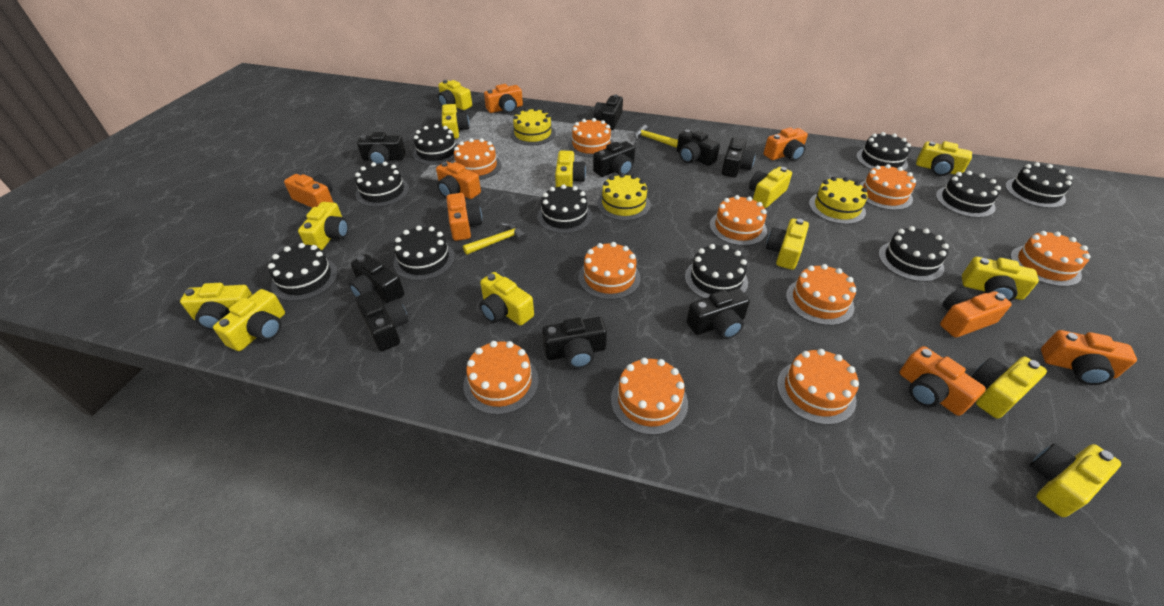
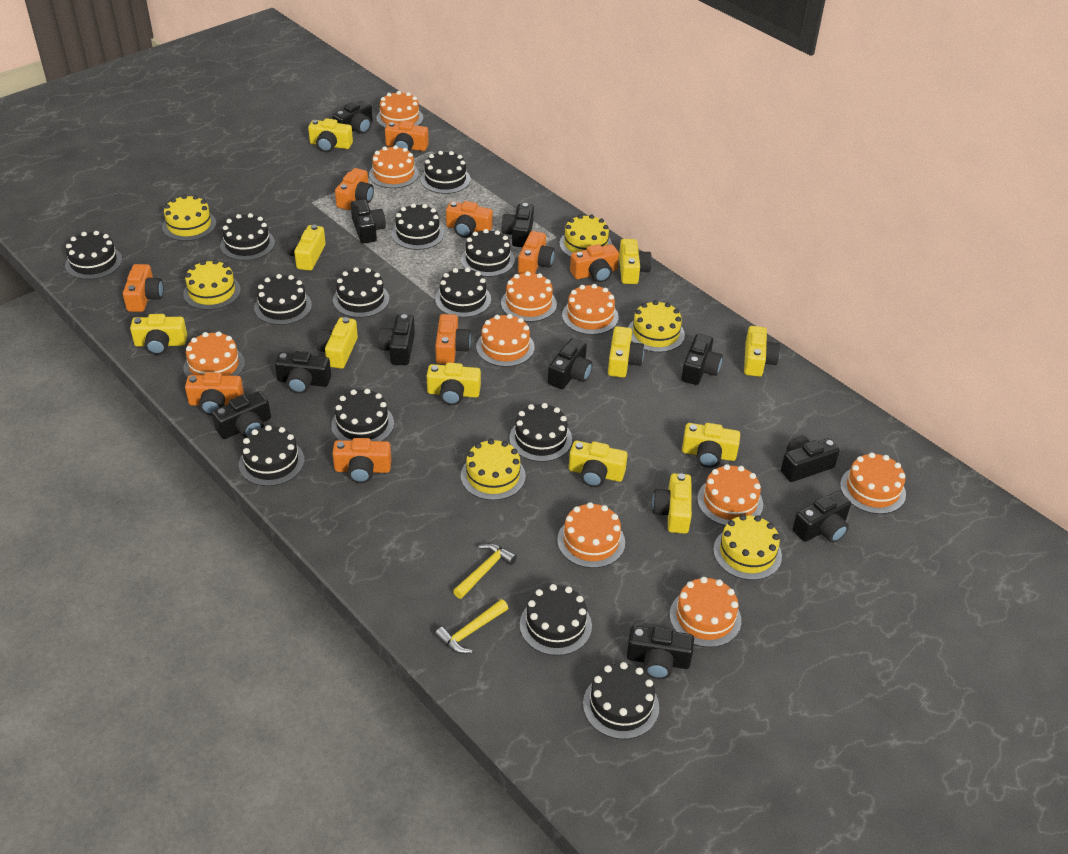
black cake: [268,243,338,301] [355,162,409,207] [393,226,455,281] [413,124,458,165] [537,184,592,234] [685,244,748,299] [856,132,911,171] [878,226,949,282] [936,171,1001,218] [1005,162,1073,208] = 10 -> [65,231,122,280] [220,213,275,261] [239,425,304,486] [254,274,312,325] [331,389,394,441] [333,267,389,318] [392,203,444,250] [421,151,471,194] [435,267,491,318] [461,229,515,277] [509,403,572,462] [520,584,592,656] [583,662,659,739] = 13
black camera: [349,254,404,303] [355,290,409,351] [357,132,406,164] [542,317,607,369] [593,141,635,177] [594,95,623,130] [677,129,720,166] [687,288,750,339] [722,137,756,177] = 9 -> [212,391,271,439] [275,351,331,394] [332,100,373,134] [351,199,386,244] [378,314,415,365] [501,203,534,247] [548,338,593,389] [627,626,694,679] [681,334,722,385] [781,436,840,482] [792,491,851,543] = 11
orange camera: [284,174,334,208] [436,161,481,199] [447,193,482,241] [484,84,523,113] [764,127,808,161] [899,346,986,416] [940,288,1012,337] [1041,330,1137,385] = 8 -> [123,264,163,312] [185,372,244,415] [332,438,391,483] [335,168,374,210] [385,121,429,151] [435,314,471,364] [446,201,493,238] [518,231,555,274] [570,244,619,282] = 9
yellow cake: [510,108,555,146] [597,173,651,221] [809,177,868,224] = 3 -> [162,195,216,241] [183,260,241,310] [461,439,526,500] [560,214,612,257] [628,300,685,352] [713,514,782,580] = 6
yellow camera: [180,283,252,330] [213,289,285,351] [298,202,348,250] [438,80,472,110] [442,104,469,139] [480,272,534,326] [555,151,586,187] [749,167,792,208] [766,218,809,270] [916,141,972,176] [962,257,1039,301] [972,357,1047,419] [1030,443,1121,517] = 13 -> [130,314,187,355] [287,225,326,271] [308,118,353,152] [316,317,358,369] [427,363,481,405] [569,441,627,487] [608,326,644,378] [619,239,652,284] [652,473,692,534] [682,423,740,468] [744,326,780,377] = 11

